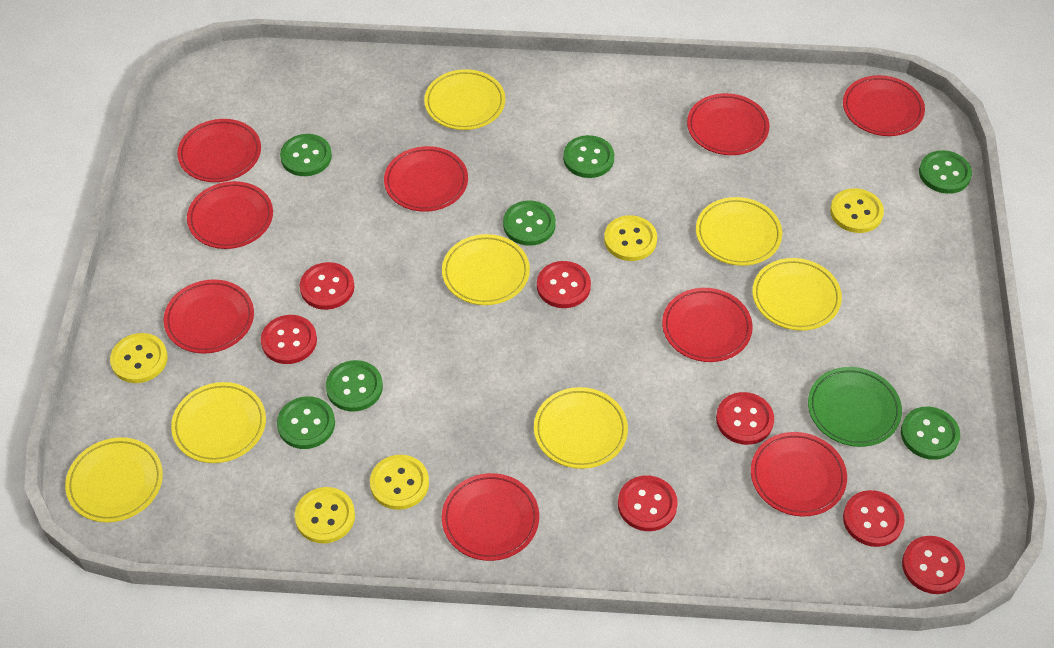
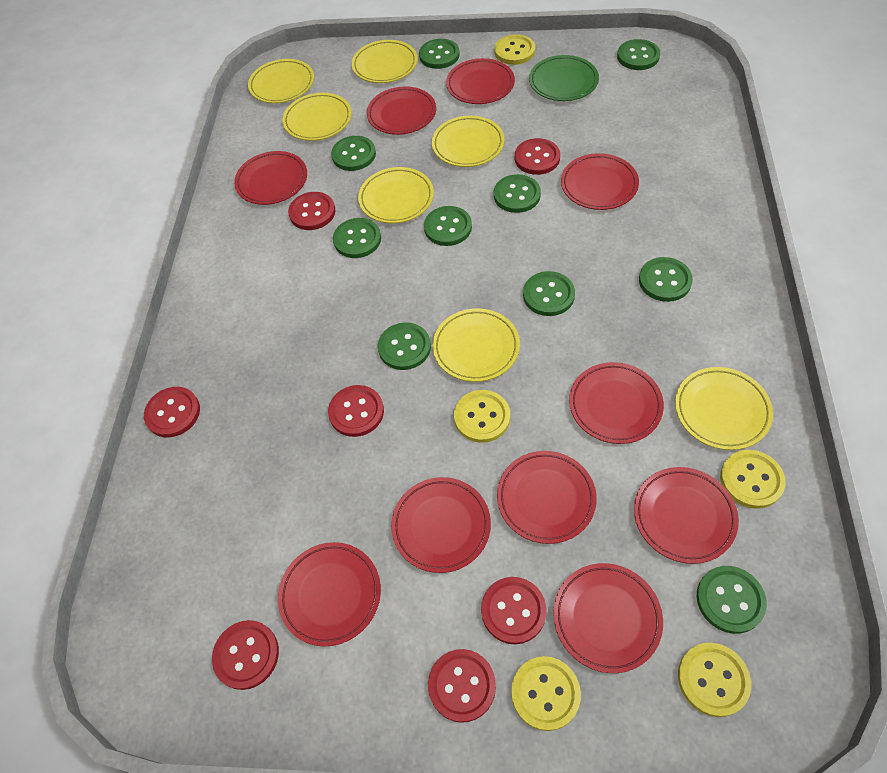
green button: [277,396,335,449] [280,134,332,176] [326,360,383,411] [503,201,556,246] [563,135,614,178] [901,407,960,460] [919,150,972,194] = 7 -> [331,136,376,171] [333,218,381,258] [378,322,431,370] [419,39,460,69] [424,206,472,246] [494,174,541,213] [523,271,575,316] [617,39,660,70] [639,257,693,302] [697,566,767,634] = 10
red plate: [163,279,254,354] [177,119,261,182] [187,181,273,249] [384,146,468,212] [442,473,539,561] [662,288,753,362] [687,93,769,155] [751,432,847,517] [843,75,925,136] = 9 -> [234,151,307,205] [278,542,381,647] [367,86,436,135] [391,477,491,573] [446,58,515,104] [497,451,597,544] [553,563,663,673] [561,153,639,210] [569,362,664,444] [634,467,739,564] = 10

